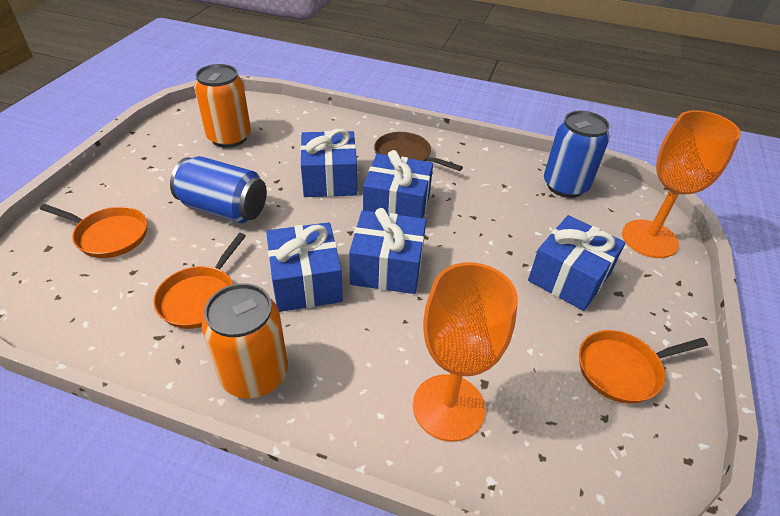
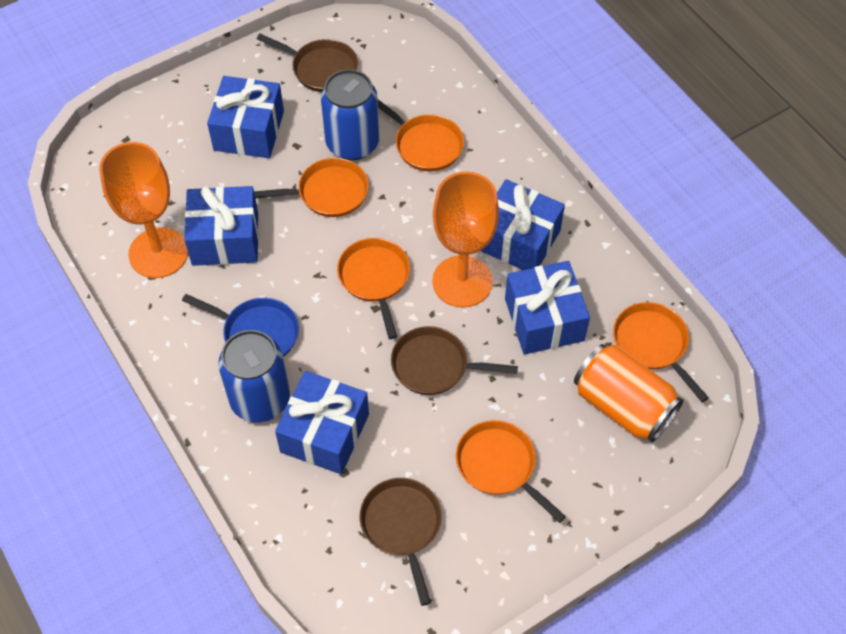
blue pan: none = 0 -> [182,294,299,357] = 1
brown pan: [374,132,463,171] = 1 -> [257,34,358,92] [360,478,442,606] [391,326,518,395] = 3
orange can: [194,64,251,148] [202,283,288,398] = 2 -> [574,344,684,442] = 1
orange pan: [40,204,147,258] [153,233,246,329] [579,330,708,404] = 3 -> [254,158,369,217] [337,238,410,339] [378,99,464,172] [456,420,566,523] [613,302,709,402] = 5

